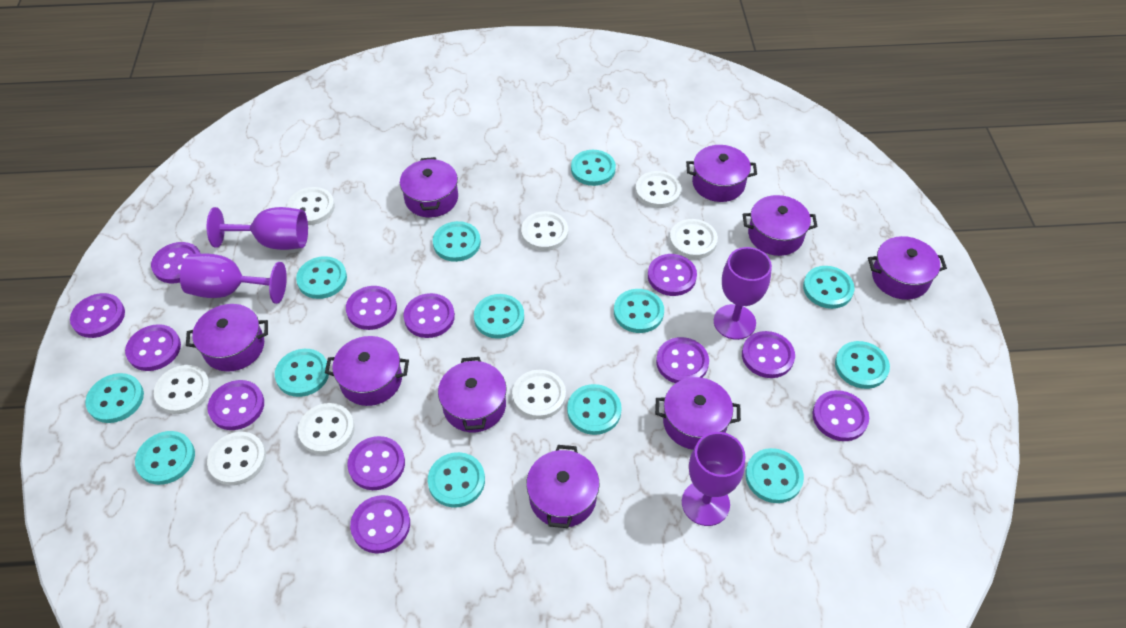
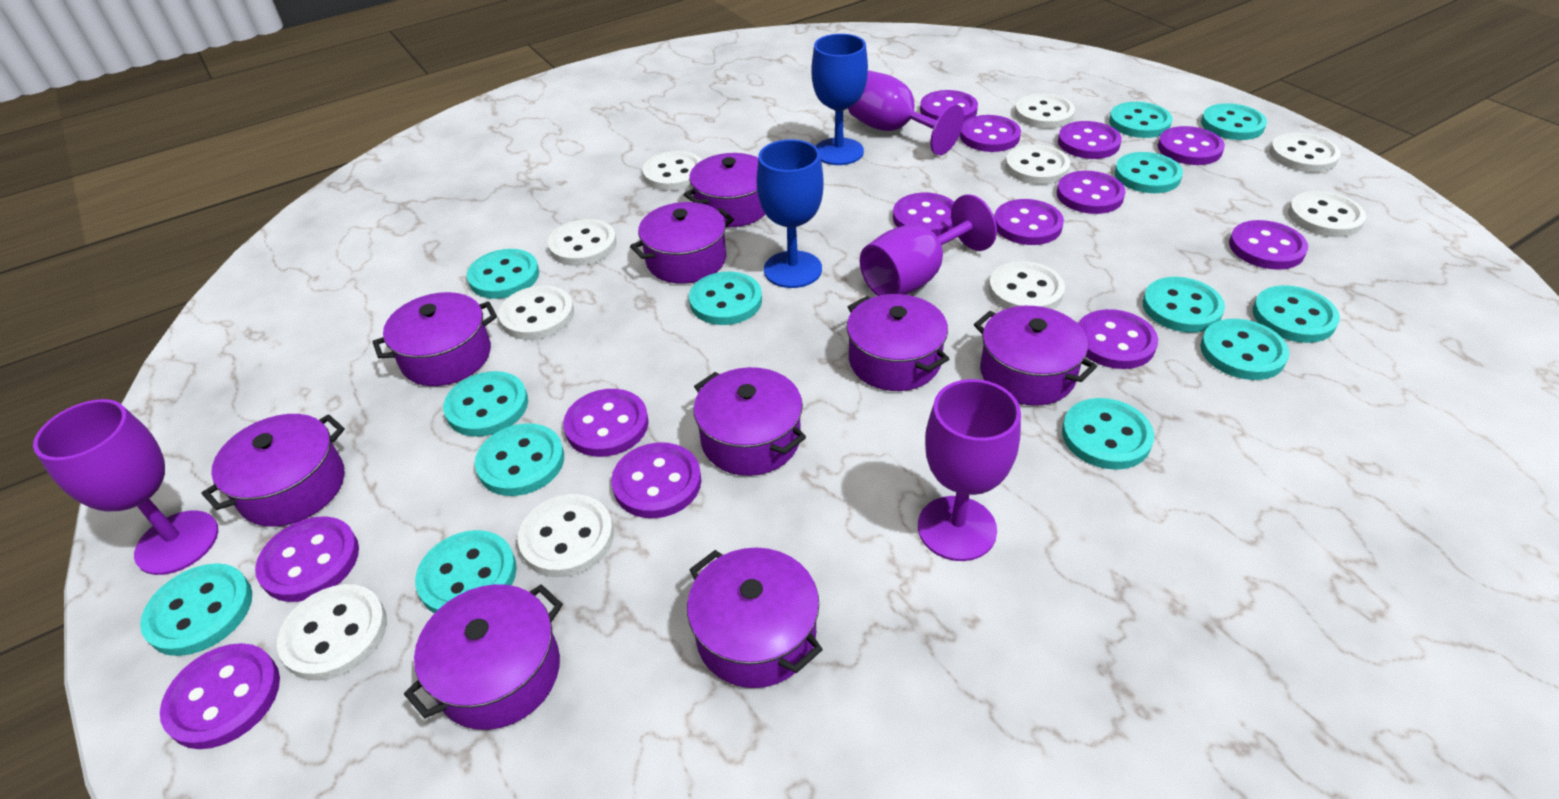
blue goblet: none = 0 -> [757,139,824,288] [811,34,868,165] = 2
purple button: [70,293,125,338] [125,324,181,371] [151,242,201,283] [207,380,264,430] [346,286,397,330] [347,436,405,490] [350,495,410,554] [403,293,455,338] [648,254,697,296] [656,337,709,383] [742,331,795,378] [813,390,869,441] = 12 -> [160,643,280,749] [255,516,359,602] [563,389,649,457] [611,442,701,518] [893,193,954,237] [920,90,978,121] [960,115,1021,152] [994,199,1064,245] [1057,171,1126,214] [1058,121,1122,159] [1078,309,1158,369] [1158,126,1225,165] [1229,220,1308,270] = 13
white button: [154,365,211,414] [207,432,266,485] [287,187,335,225] [298,403,355,455] [512,370,566,419] [521,211,568,251] [635,171,681,208] [670,219,718,259] = 8 -> [277,584,387,681] [498,286,574,340] [518,494,614,577] [548,219,617,266] [642,151,702,191] [989,261,1065,309] [1005,144,1070,185] [1015,94,1075,129] [1270,133,1341,173] [1288,191,1366,237] = 10

